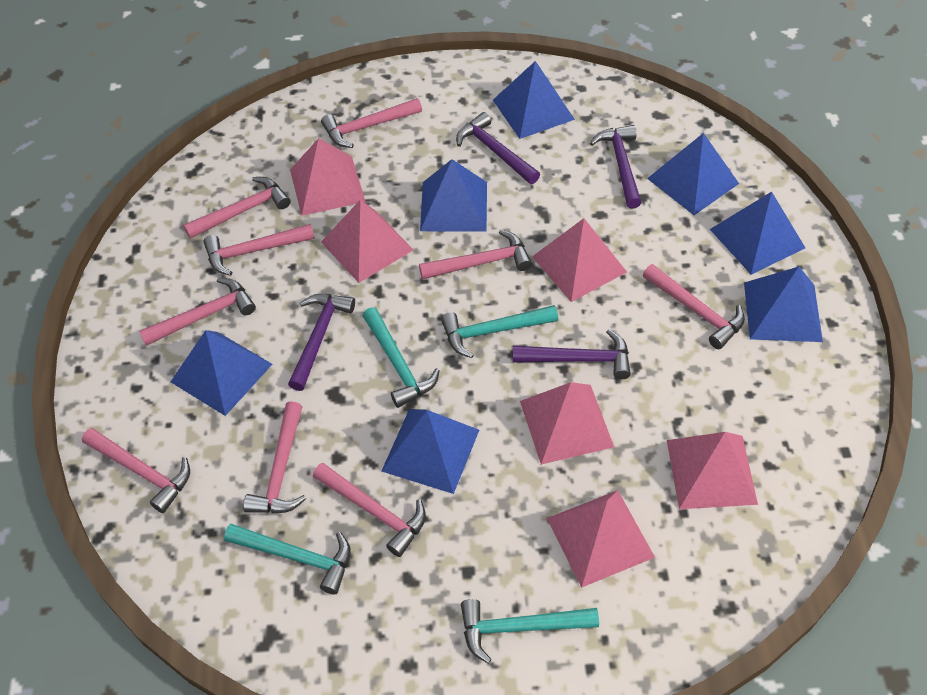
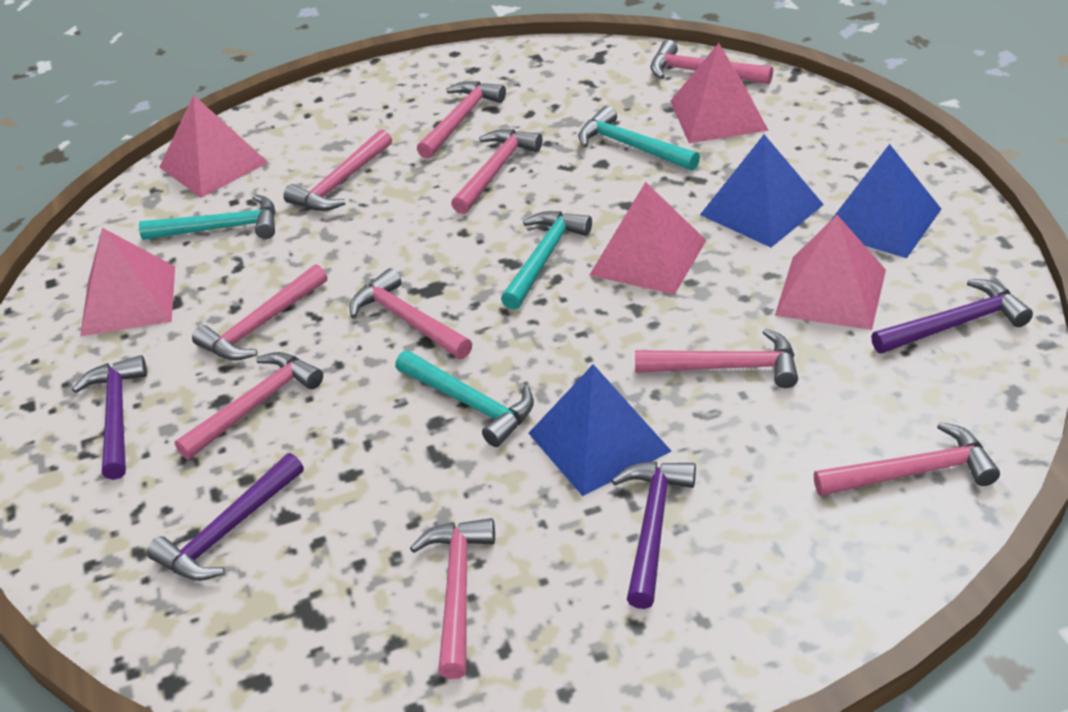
blue pyramid: [170,330,272,416] [382,409,479,494] [420,159,487,231] [493,61,575,139] [647,133,739,215] [710,192,805,275] [744,267,823,342] = 7 -> [528,364,671,496] [700,134,824,248] [830,144,941,258] = 3
pink hammer: [82,428,190,513] [139,278,256,346] [183,177,291,239] [203,224,315,276] [243,401,306,514] [313,462,426,557] [321,98,422,148] [419,230,532,280] [643,264,745,349] = 9 -> [175,352,323,460] [192,264,327,361] [283,129,392,211] [350,268,473,359] [410,518,495,679] [417,81,506,159] [451,129,542,214] [635,329,798,388] [650,40,773,85] [814,422,1000,496] = 10
pink pyramid: [290,138,366,216] [321,200,414,283] [520,382,614,465] [532,218,627,302] [547,490,655,588] [667,432,758,509] = 6 -> [80,228,175,337] [159,95,268,198] [590,182,707,295] [670,43,769,143] [775,215,886,330] = 5

